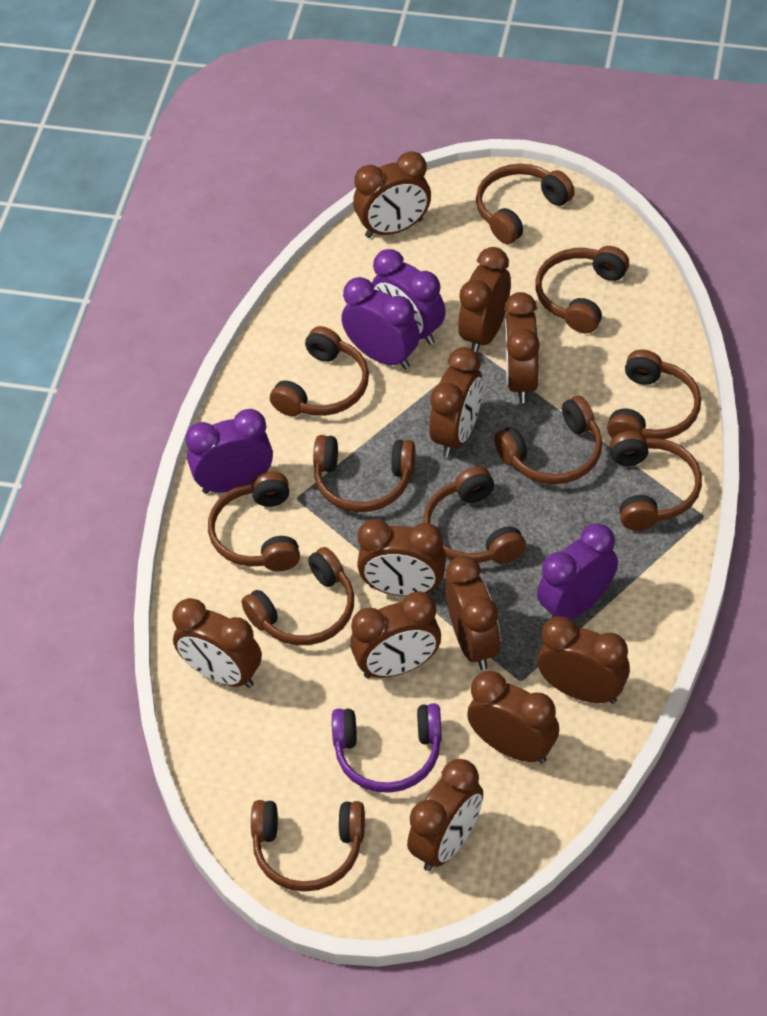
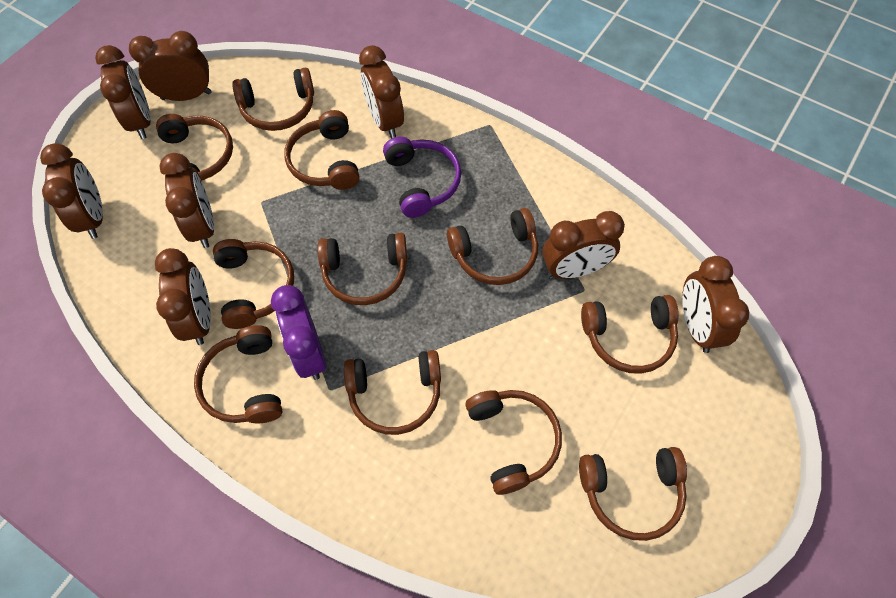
brown clock: [173,598,262,688] [350,591,441,678] [353,151,431,238] [357,519,446,597] [407,759,483,871] [429,347,483,457] [445,556,501,670] [458,247,511,353] [467,671,559,763] [504,292,540,403] [538,616,630,704] = 11 -> [40,143,103,239] [95,45,151,139] [129,31,212,101] [155,248,211,345] [159,153,214,248] [359,45,404,139] [542,211,625,279] [682,256,750,353] = 8
purple clock: [185,409,273,494] [341,277,420,369] [372,249,446,345] [537,523,618,620] = 4 -> [271,285,326,380] = 1

